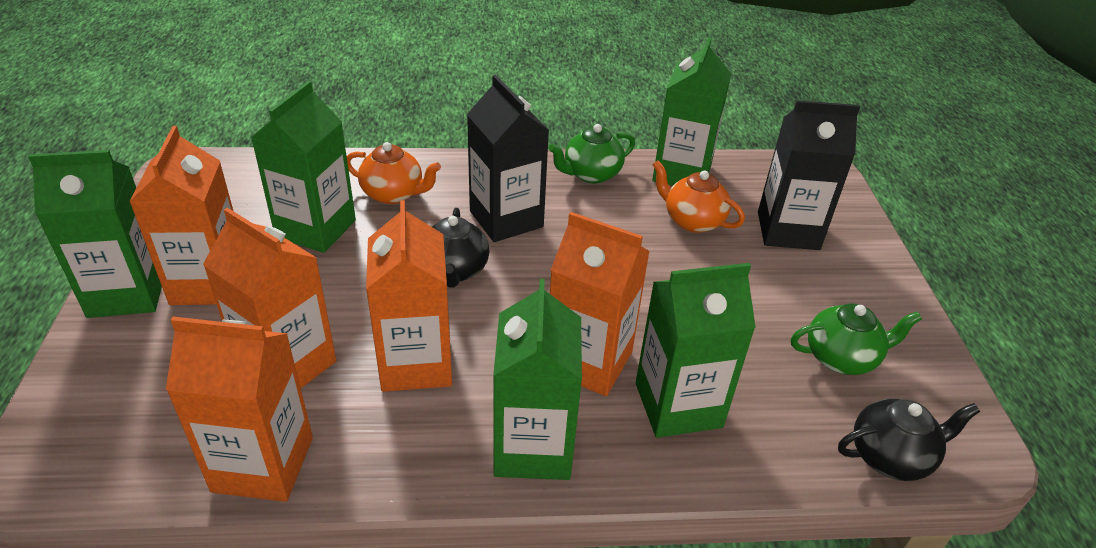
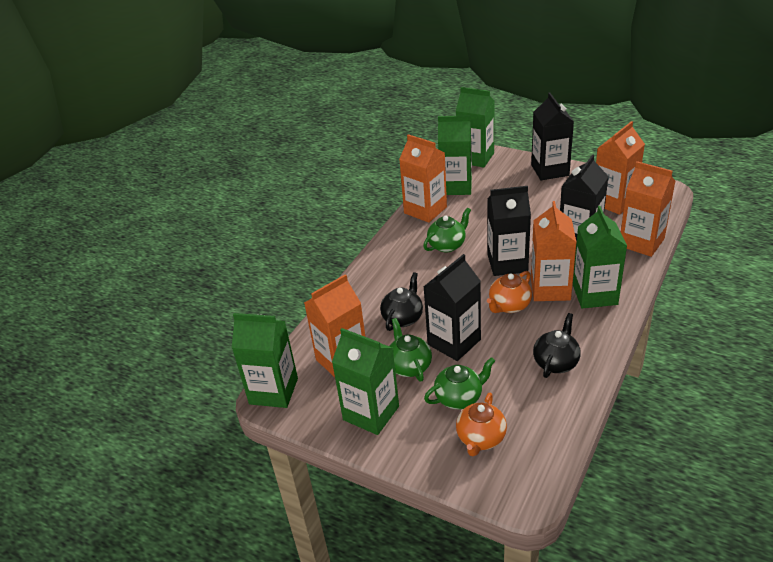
black carton: [467,75,549,242] [758,100,860,250] = 2 -> [424,254,481,361] [487,186,531,276] [531,93,574,180] [560,154,608,244] = 4
green teapot: [549,124,635,184] [791,303,922,375] = 2 -> [389,318,432,382] [423,208,471,253] [424,357,495,409] = 3

